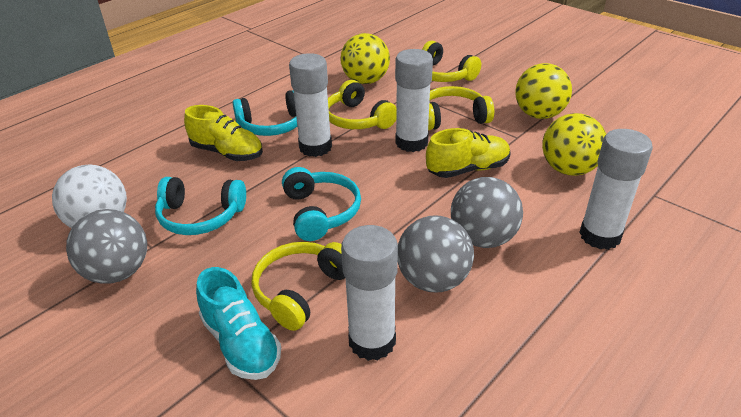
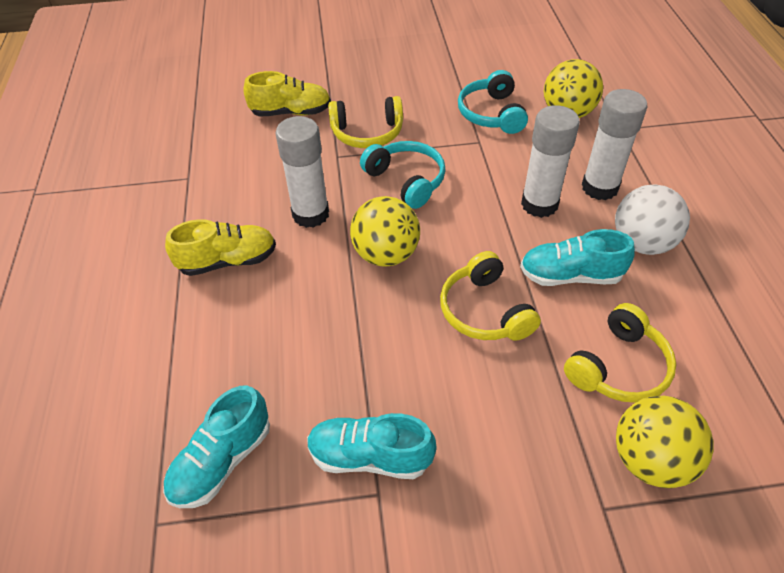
grey ball: [66,209,147,284] [398,215,474,292] [451,177,523,248] = 3 -> none = 0
turquoise headphones: [155,177,246,235] [232,90,297,136] [282,167,361,241] = 3 -> [360,141,446,209] [458,70,528,134] = 2
turquoise shoe: [196,267,281,380] = 1 -> [163,385,270,508] [307,413,437,479] [520,229,635,286] = 3
white glue stick: [289,53,332,157] [341,225,398,361] [395,49,433,152] [579,129,653,250] = 4 -> [276,116,329,228] [521,105,580,218] [582,89,648,200] = 3
yellow headphones: [251,242,345,331] [328,80,397,129] [422,41,481,82] [428,86,494,130] = 4 -> [328,96,403,148] [440,251,541,341] [564,303,676,403] = 3

